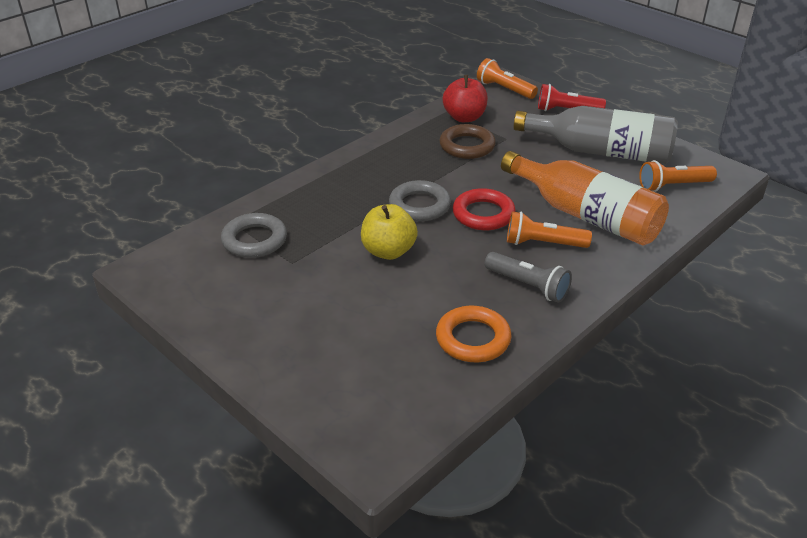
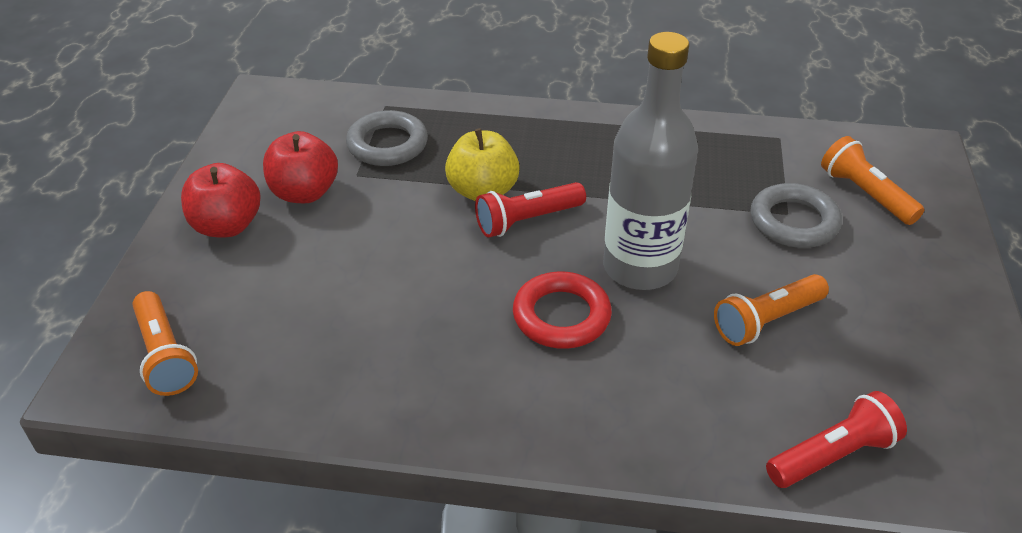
brown ring: [440,124,496,159] = 1 -> none = 0
grey flashlight: [485,252,572,303] = 1 -> none = 0
orange bottle: [501,151,669,246] = 1 -> none = 0
orange ring: [436,306,512,362] = 1 -> none = 0
red apple: [443,75,488,122] = 1 -> [181,163,261,237] [263,131,338,203] = 2
red flashlight: [538,84,606,111] = 1 -> [475,182,586,238] [766,391,907,488] = 2

